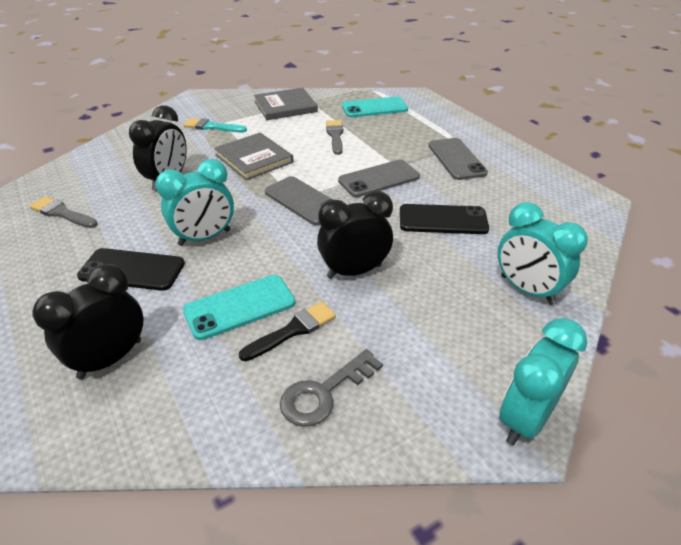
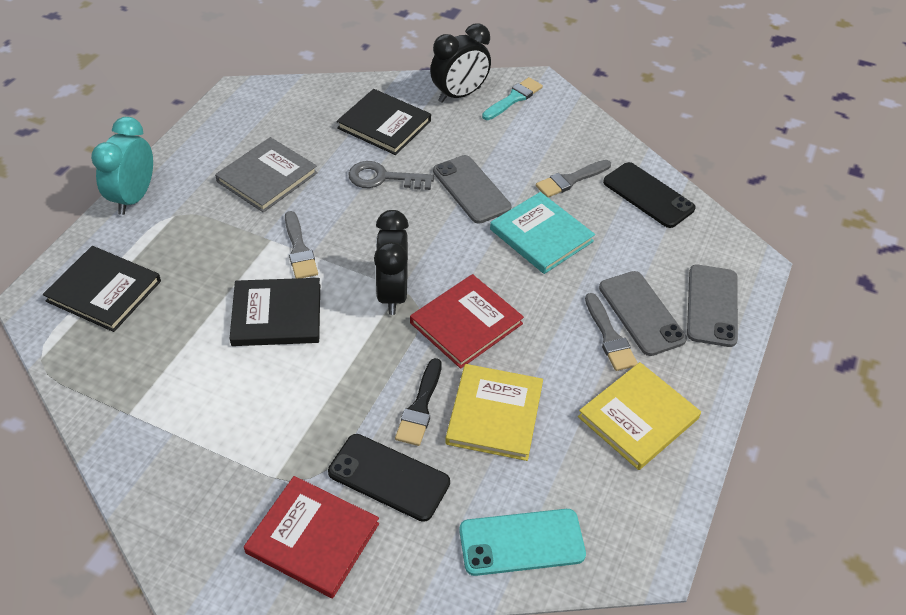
black book: none = 0 -> [43,246,161,332] [229,278,320,346] [337,89,431,155] = 3
black clock: [32,264,143,379] [129,106,187,191] [317,191,393,279] = 3 -> [374,210,409,315] [430,23,491,103] = 2
grey book: [214,133,293,180] [254,88,318,120] = 2 -> [215,137,318,212] = 1
grey brush: [30,197,98,228] [326,120,343,155] = 2 -> [285,211,318,278] [536,160,611,197] [585,293,638,371] = 3
red book: none = 0 -> [244,476,379,598] [410,274,524,369] = 2
turquoise book: none = 0 -> [490,192,595,274] = 1
turquoise clock: [155,159,234,246] [498,202,588,305] [499,318,587,445] = 3 -> [91,117,153,215] = 1
turquoise phone: [183,275,295,340] [342,97,408,117] = 2 -> [459,509,586,576] = 1
yellow book: none = 0 -> [445,364,543,461] [578,362,701,470] = 2

